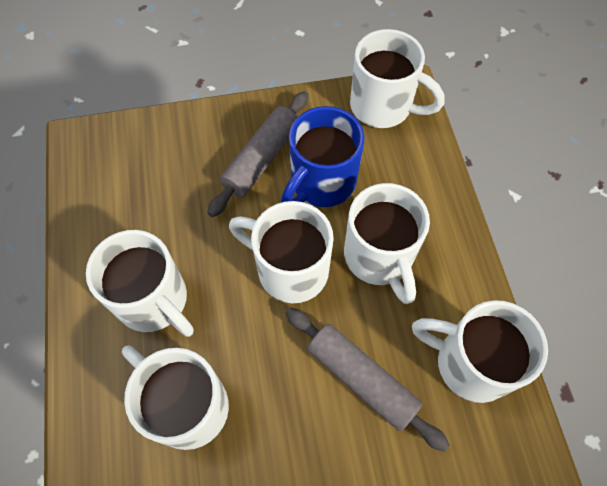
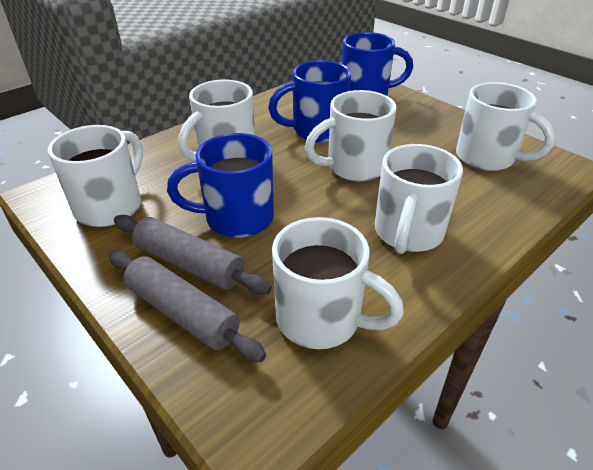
blue mug: [281,106,364,207] = 1 -> [167,133,274,238] [268,60,351,142] [342,32,413,96] = 3

